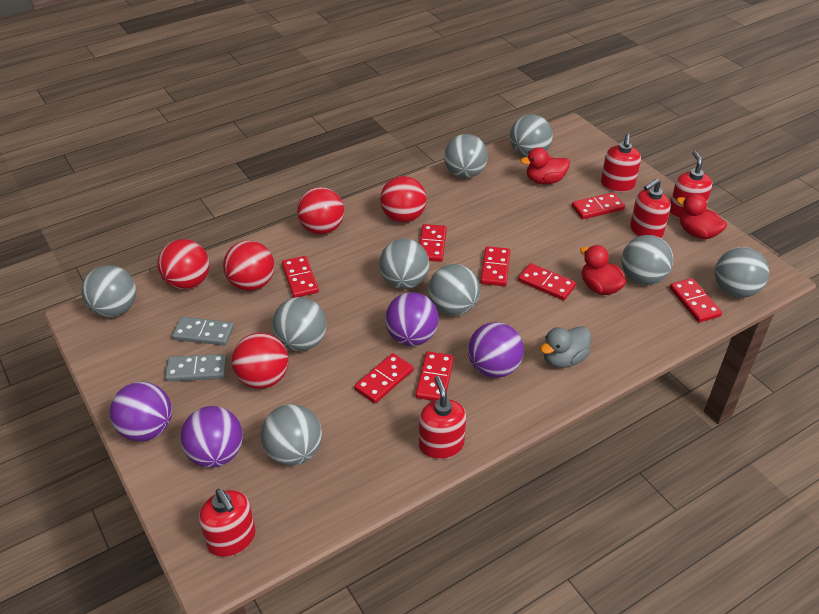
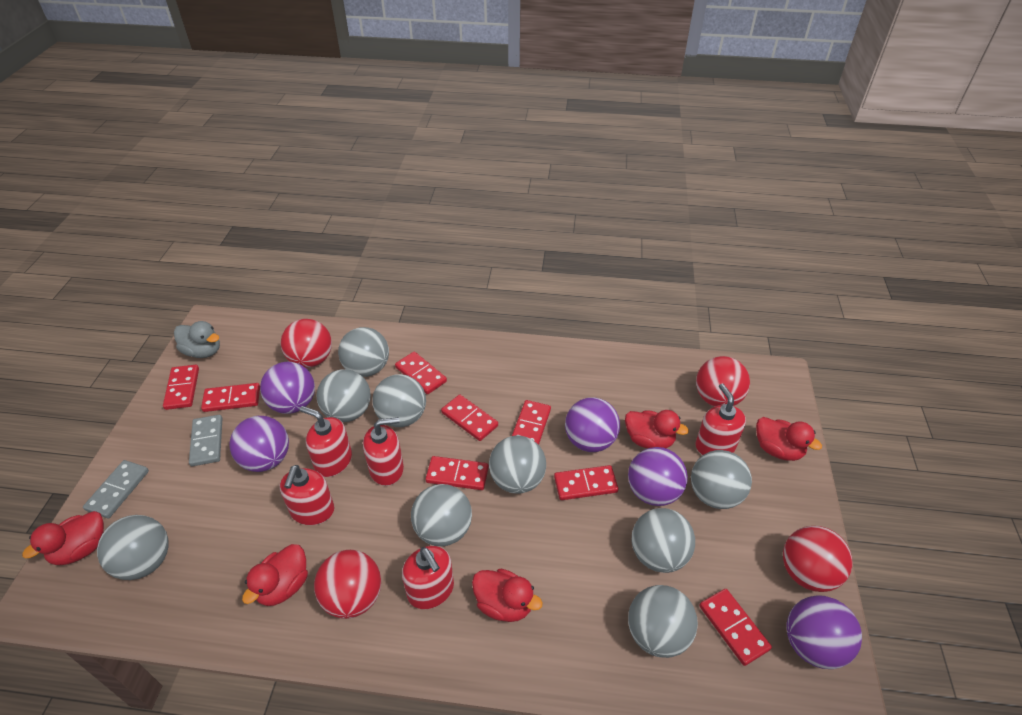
purple ball: [110,382,172,442] [180,406,243,468] [385,292,439,346] [468,322,524,378] = 4 -> [230,416,289,472] [260,362,315,414] [565,397,620,452] [628,447,688,506] [786,595,862,669] = 5
red ball: [157,239,209,290] [223,240,274,291] [231,333,289,389] [297,187,344,235] [380,176,427,223] = 5 -> [281,319,332,368] [314,550,381,619] [696,356,750,407] [783,526,853,592] = 4
red duck: [520,147,570,184] [580,245,626,295] [677,194,727,239] = 3 -> [22,511,104,565] [242,544,308,606] [472,569,543,622] [625,410,689,448] [756,417,822,461] = 5

